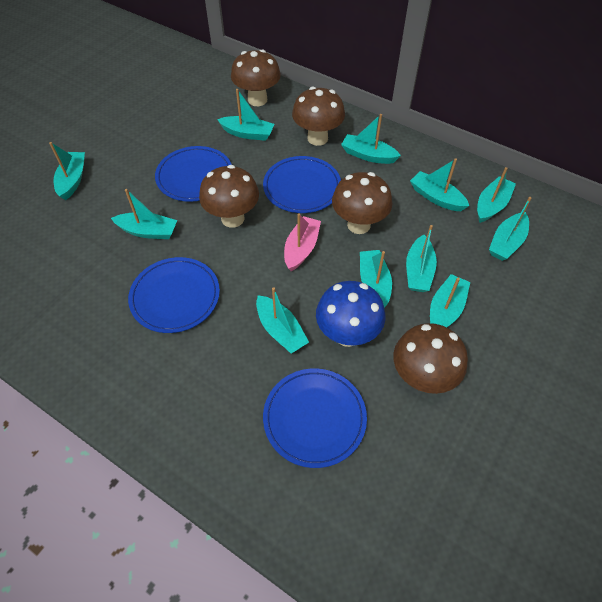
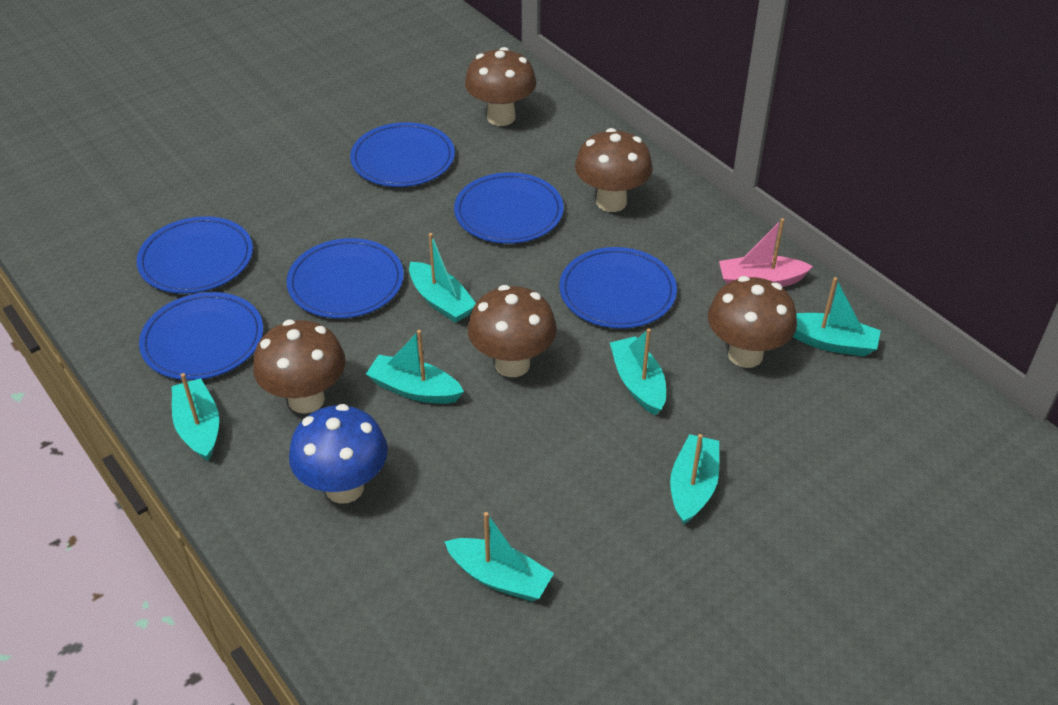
blue plate: [128,257,220,333] [155,146,232,202] [263,156,341,213] [263,368,367,468] = 4 -> [136,216,253,294] [139,292,263,380] [287,238,404,318] [350,122,455,187] [454,172,564,244] [559,247,677,329] = 6
turquoise boat: [49,142,85,200] [111,189,177,239] [217,89,275,141] [256,287,309,354] [341,114,401,164] [360,250,392,308] [406,225,437,292] [410,158,469,211] [430,274,470,327] [477,167,516,223] [489,197,532,261] = 11 -> [172,373,219,461] [366,330,464,404] [409,233,476,323] [444,512,554,602] [610,328,666,416] [670,434,719,525] [793,277,881,356] = 7

